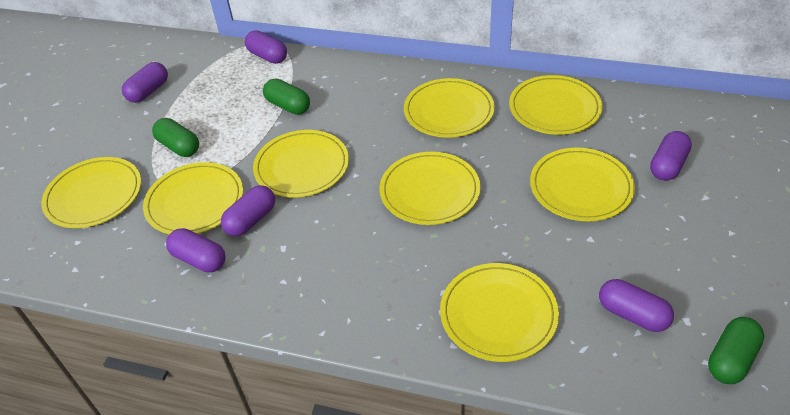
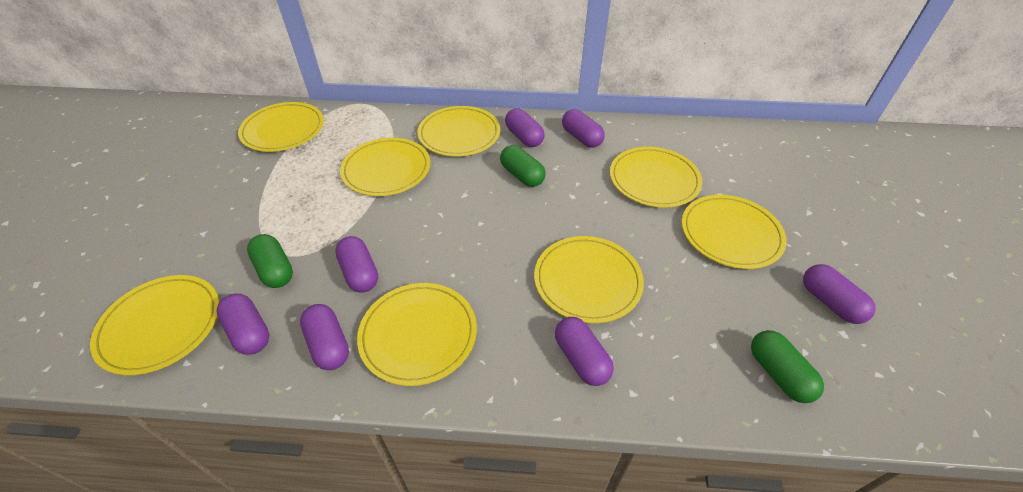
purple capsule: [122,62,168,103] [166,228,226,273] [221,185,275,236] [245,30,287,64] [599,279,674,332] [650,131,692,181] = 6 -> [216,293,269,355] [300,304,349,370] [335,236,378,292] [505,108,545,147] [555,317,614,386] [562,109,605,148] [803,264,876,324] = 7

